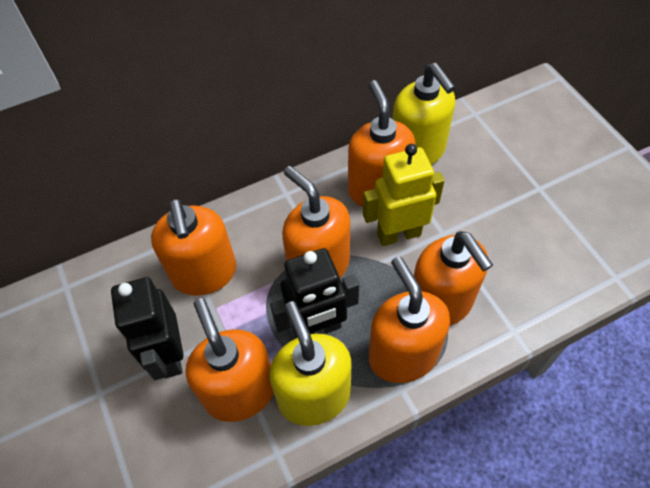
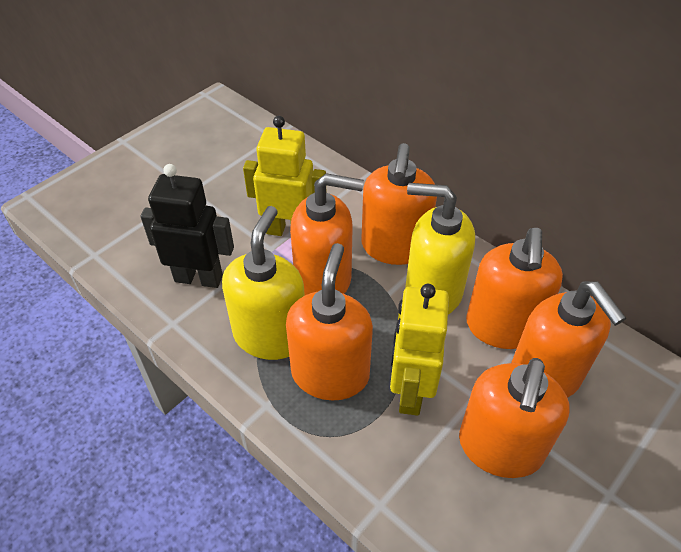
black robot: [111,277,184,380] [270,248,359,338] = 2 -> [141,164,234,288] = 1
yellow robot: [363,144,444,246] = 1 -> [243,116,326,236] [390,284,449,416] = 2

